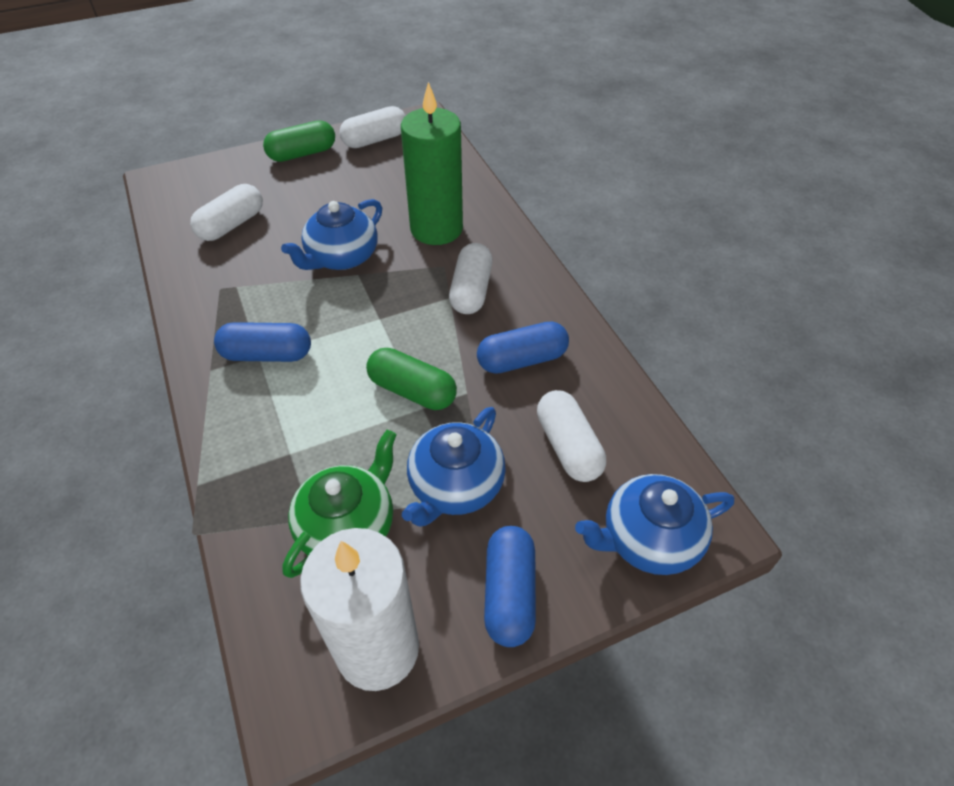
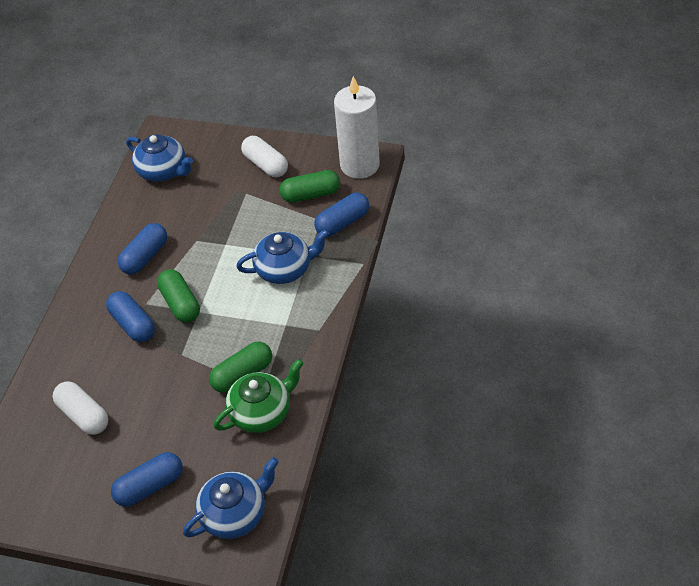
blue capsule: [214,322,311,362] [477,322,569,374] [484,526,536,647] = 3 -> [106,291,155,342] [111,452,183,507] [118,223,167,275] [314,193,369,237] = 4
green candle: [401,82,463,245] = 1 -> none = 0
green capsule: [263,120,335,162] [366,348,457,410] = 2 -> [157,269,200,323] [209,342,272,393] [279,170,340,203] = 3
white capsule: [190,184,263,241] [340,106,406,148] [449,243,493,314] [537,390,606,482] = 4 -> [53,381,108,435] [241,136,288,177] = 2

